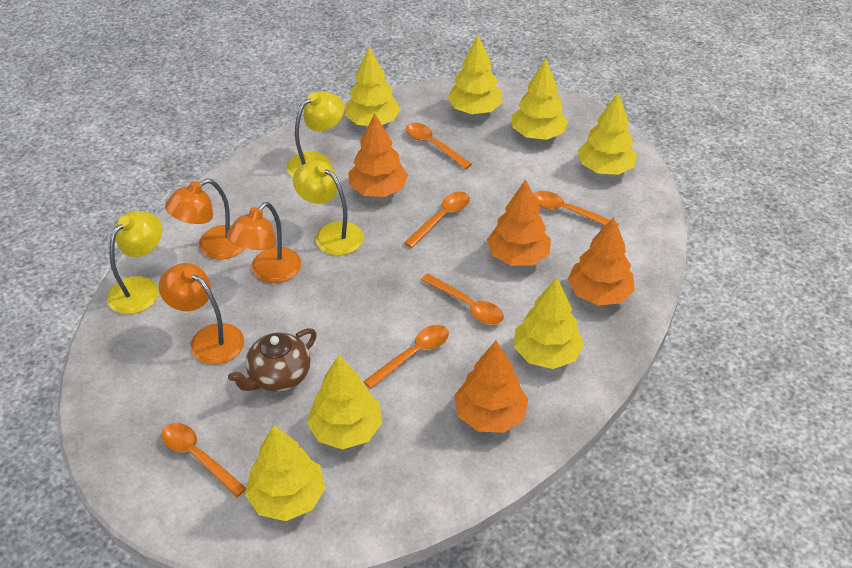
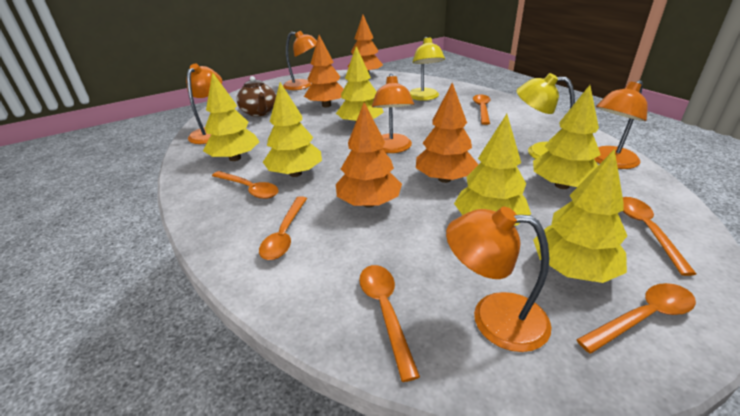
orange lamp: [159,263,244,365] [165,179,245,259] [227,202,301,283] = 3 -> [186,64,222,144] [283,30,317,90] [372,74,414,153] [446,207,552,352] [594,80,648,169] = 5
yellow lamp: [107,211,162,314] [286,91,344,178] [293,160,364,255] = 3 -> [410,37,445,101] [517,73,575,159] = 2
yellow tree: [245,425,326,521] [307,355,382,449] [345,47,401,126] [447,35,502,114] [512,59,568,140] [514,278,584,369] [578,93,637,175] = 7 -> [203,72,259,161] [263,82,322,177] [336,46,384,122] [454,114,531,226] [533,85,601,189] [533,149,627,283] = 6

